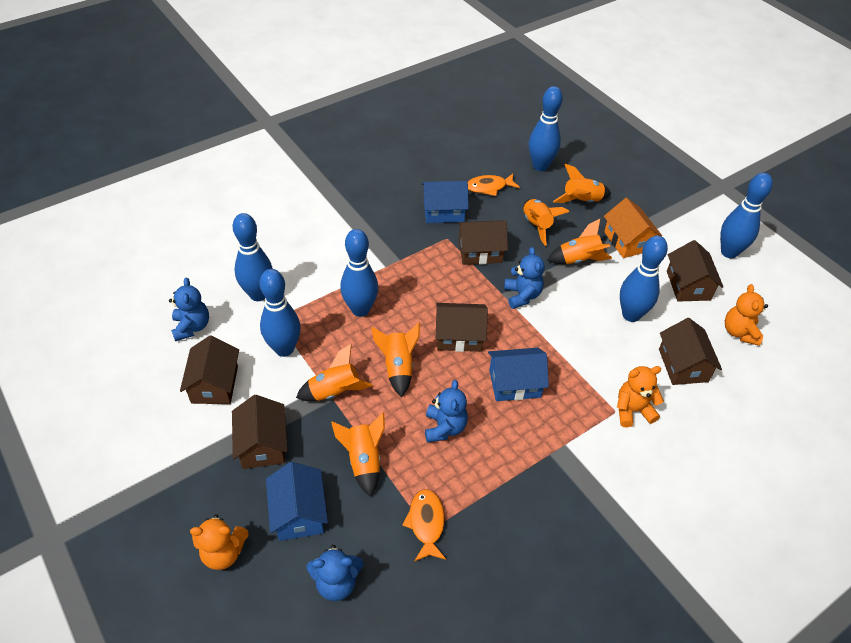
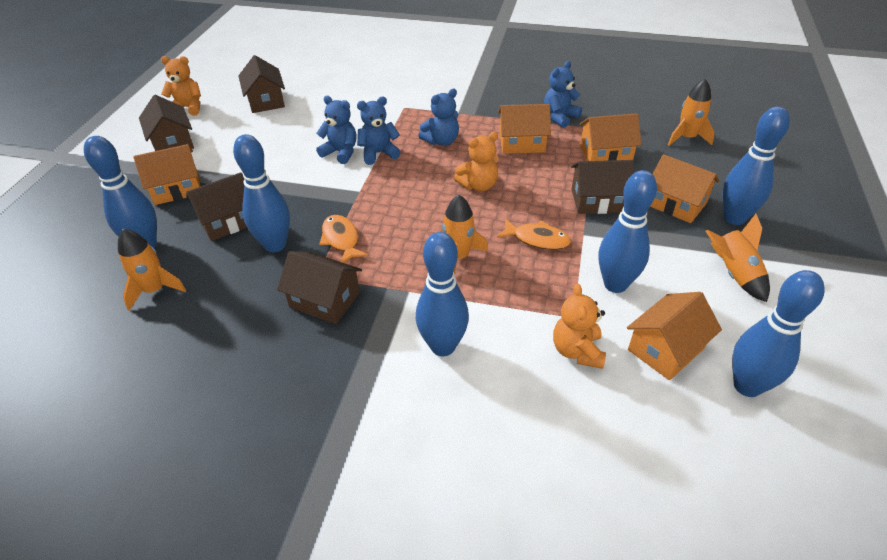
blue house: [266,462,328,541] [422,181,469,223] [488,348,549,401] = 3 -> none = 0
brown house: [180,335,239,404] [232,395,287,469] [435,303,488,352] [457,220,508,265] [659,318,722,385] [667,240,723,302] = 6 -> [139,95,194,151] [186,172,247,241] [238,55,285,113] [277,251,362,324] [571,160,634,214] = 5
orange house: [604,198,662,258] = 1 -> [133,144,200,205] [498,104,551,154] [580,113,642,161] [627,292,722,380] [650,154,719,223] = 5
orange rocket: [296,344,373,401] [331,412,385,497] [371,323,420,397] [523,199,569,246] [547,219,612,264] [553,164,611,203] = 6 -> [118,228,186,311] [440,195,488,274] [668,79,715,146] [705,214,770,302] = 4

